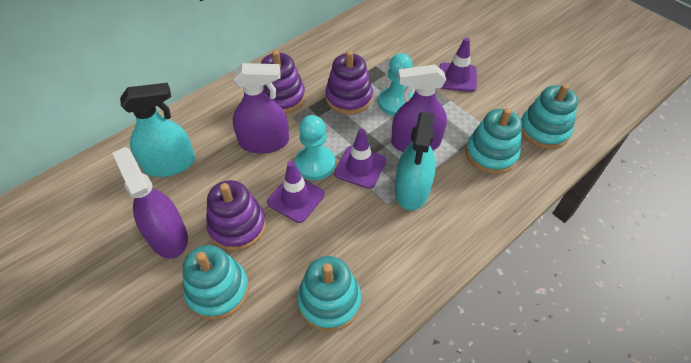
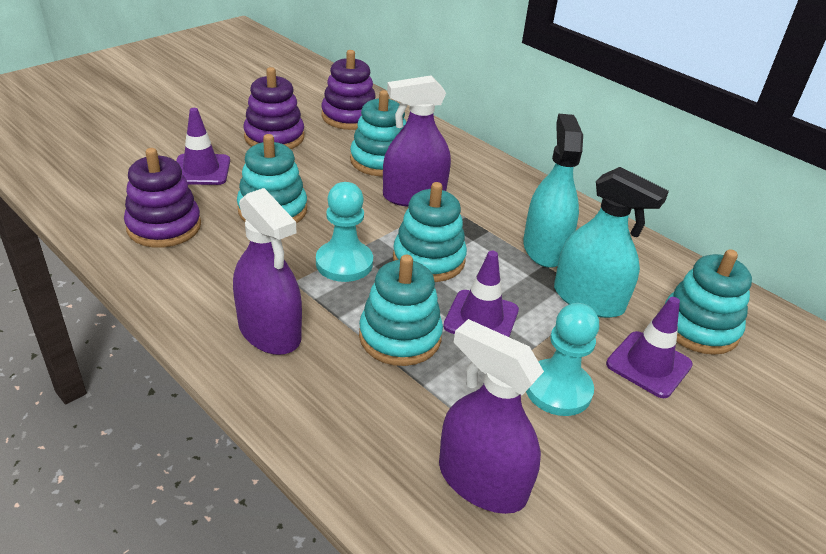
turquoise stacking toy: [182,245,249,320] [297,256,361,332] [466,108,522,174] [521,84,578,149] = 4 -> [237,134,307,224] [350,90,406,176] [359,255,443,366] [393,182,467,282] [665,249,752,355] = 5

